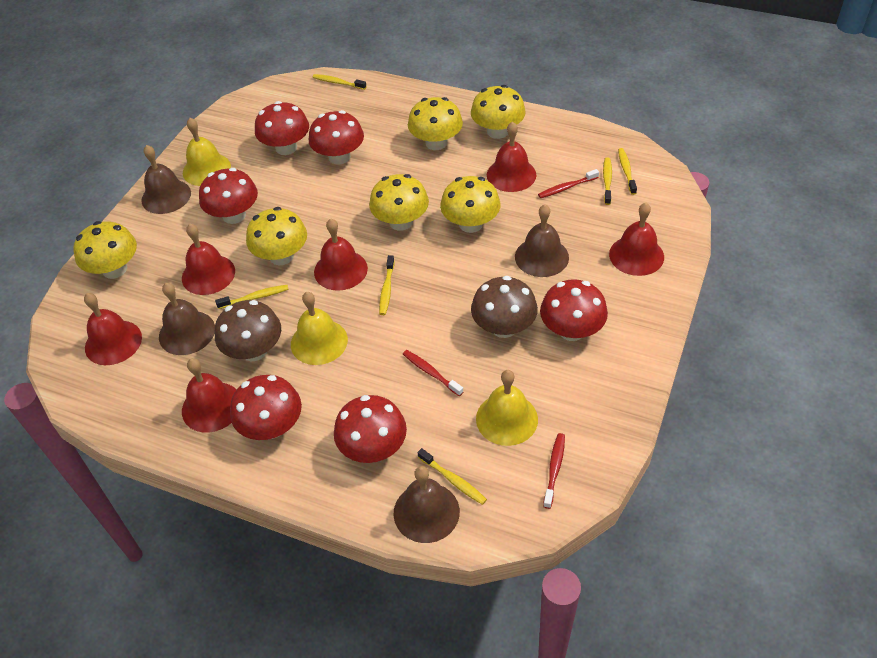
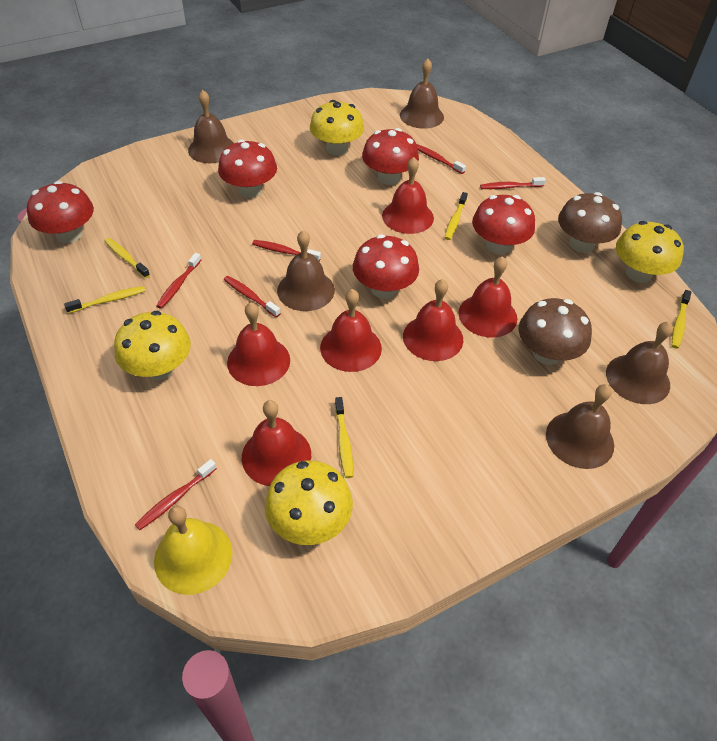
brown bell: [141,145,191,214] [159,283,215,355] [393,466,460,543] [515,204,569,277] = 4 -> [188,90,234,163] [277,230,335,311] [400,58,444,129] [546,384,614,469] [606,322,673,404] = 5
red mushroom: [199,168,258,224] [230,375,302,440] [255,101,309,155] [309,110,364,165] [334,395,407,463] [540,279,608,341] = 6 -> [27,181,94,243] [218,139,277,198] [353,234,419,299] [362,128,419,185] [472,195,535,254] = 5
red toothbrush: [403,350,463,396] [538,169,599,198] [543,433,565,509] = 3 -> [135,459,217,530] [156,253,201,309] [224,276,281,317] [252,240,321,261] [417,144,466,174] [480,177,546,189] = 6
yellow bell: [183,118,231,186] [291,292,348,365] [476,370,538,446] = 3 -> [154,506,233,595] = 1
yellow mushroom: [73,221,137,279] [246,207,307,265] [369,174,429,231] [408,97,463,150] [440,176,500,233] [471,85,526,139] = 6 -> [114,311,191,380] [265,460,353,545] [310,100,364,156] [616,221,684,283] = 4
yellow toothbrush: [215,285,289,309] [313,74,367,90] [379,255,394,315] [418,448,487,505] [603,157,612,205] [618,148,637,195] = 6 -> [64,286,146,314] [104,238,150,278] [335,397,353,478] [445,192,468,240] [672,290,691,349] = 5

